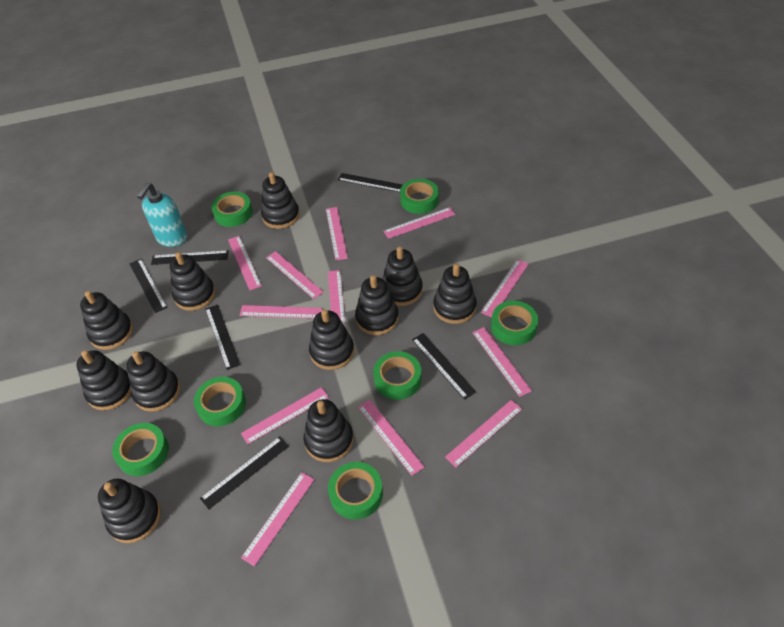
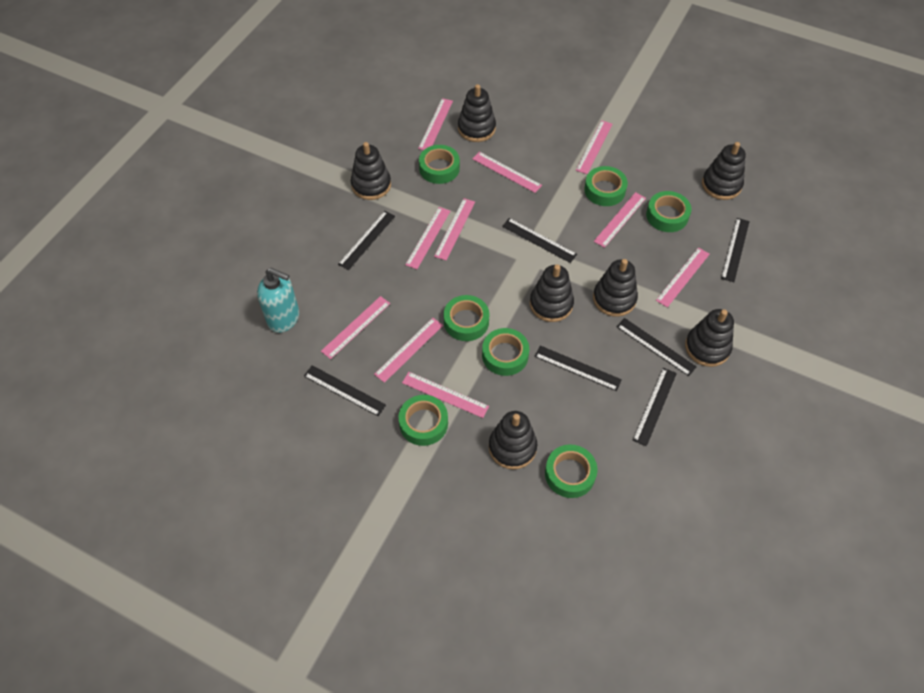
black ruler: [129,259,168,313] [151,250,229,265] [200,436,289,509] [205,305,240,370] [338,173,403,192] [412,333,476,400] = 6 -> [304,365,386,416] [338,211,395,270] [502,218,577,263] [534,346,622,391] [617,318,697,376] [632,368,677,446] [721,218,750,282] = 7
black stacking toy: [77,350,131,410] [80,291,133,350] [98,478,161,543] [127,351,180,412] [170,252,215,311] [261,172,300,229] [304,399,354,462] [309,309,354,370] [355,275,399,335] [382,246,423,306] [433,263,477,324] = 11 -> [351,142,391,200] [458,84,496,142] [489,411,537,469] [530,264,574,322] [593,259,638,317] [685,309,734,367] [702,142,746,200] = 7
pink ruler: [228,236,262,290] [239,305,323,319] [241,387,329,444] [241,472,315,566] [266,251,324,299] [326,207,348,261] [328,270,346,328] [358,399,425,476] [383,207,455,239] [445,400,522,468] [472,327,532,397] [481,259,529,317] = 12 -> [321,296,390,359] [374,318,443,383] [402,372,489,418] [405,207,450,269] [418,98,453,150] [434,198,475,261] [472,152,542,193] [576,120,612,174] [594,192,646,248] [656,248,710,307] = 10

